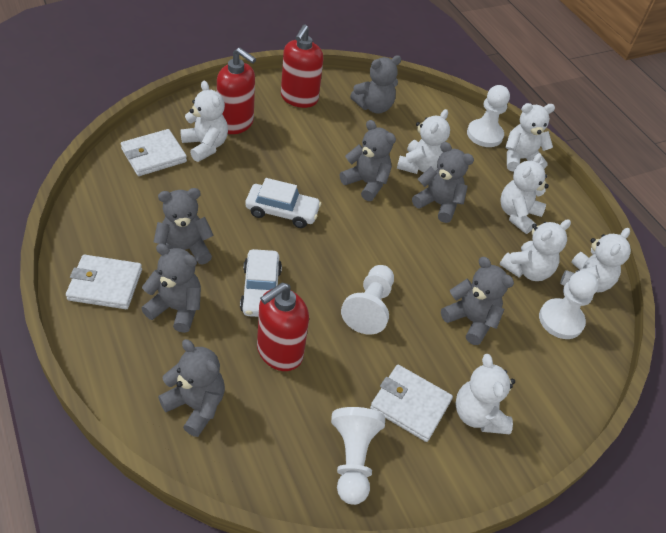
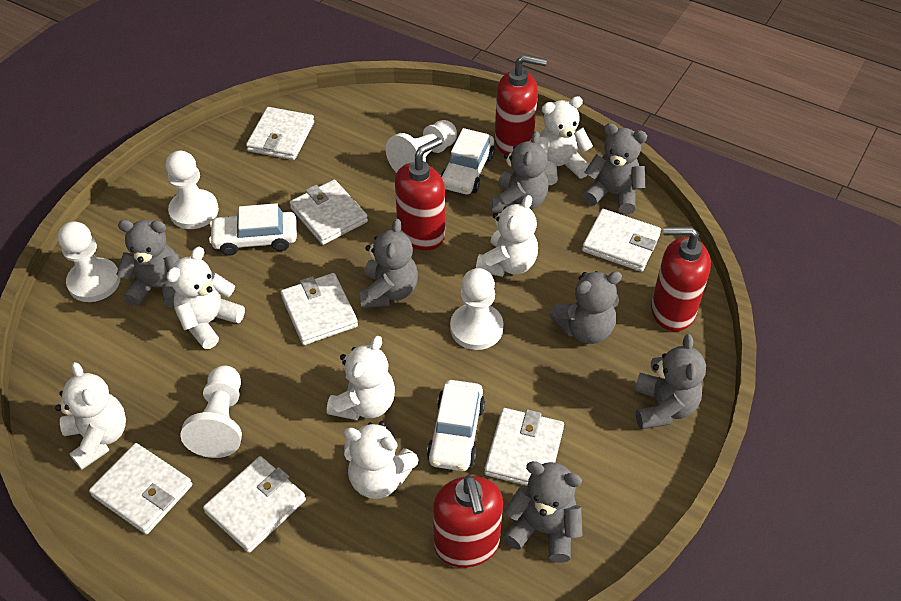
red soap dispenser: [217,47,256,134] [257,282,309,371] [281,24,323,108] = 3 -> [395,137,445,251] [433,475,503,568] [495,54,547,154] [651,226,711,331] = 4
white car: [240,249,282,317] [246,178,321,228] = 2 -> [209,203,297,256] [427,380,485,471] [441,128,495,194] = 3
white pawn: [331,407,385,505] [341,265,394,335] [467,85,510,147] [539,271,598,339] = 4 -> [58,221,120,302] [166,151,219,229] [180,365,242,458] [386,120,457,173] [450,268,503,350] = 5
white teddy bear: [180,81,228,162] [397,109,450,174] [456,354,515,434] [500,219,571,281] [501,153,549,234] [506,103,555,172] [560,228,631,292] = 7 -> [55,362,126,470] [167,247,245,349] [327,336,395,420] [344,421,419,499] [476,195,538,277] [538,96,593,185] = 6
white wallet: [66,255,142,309] [121,129,187,176] [370,365,453,442] = 3 -> [89,443,192,534] [203,456,306,553] [246,107,314,160] [281,273,358,345] [290,180,368,245] [484,408,564,486] [582,209,661,272] = 7

